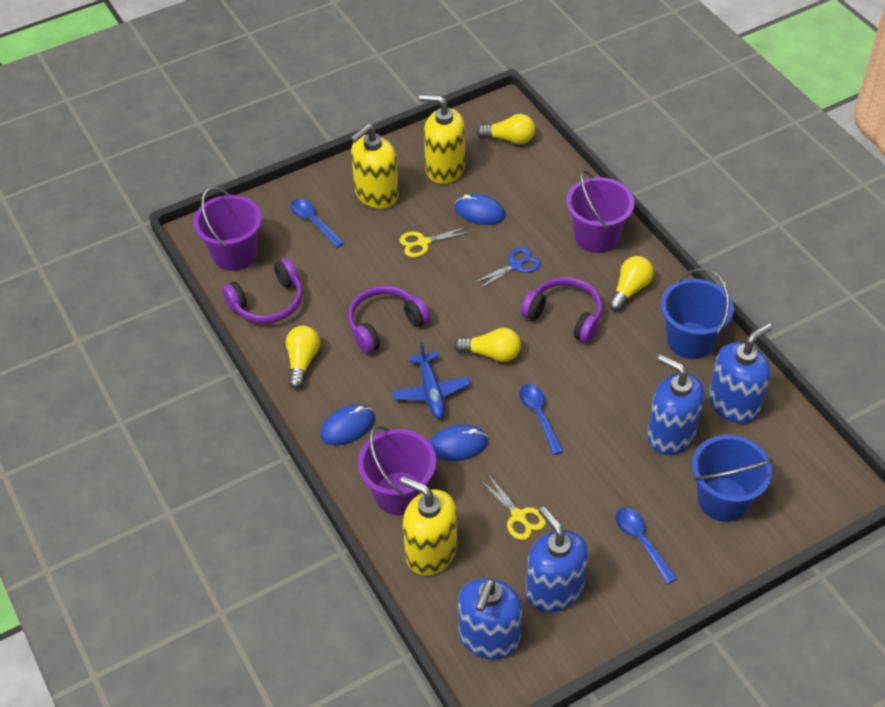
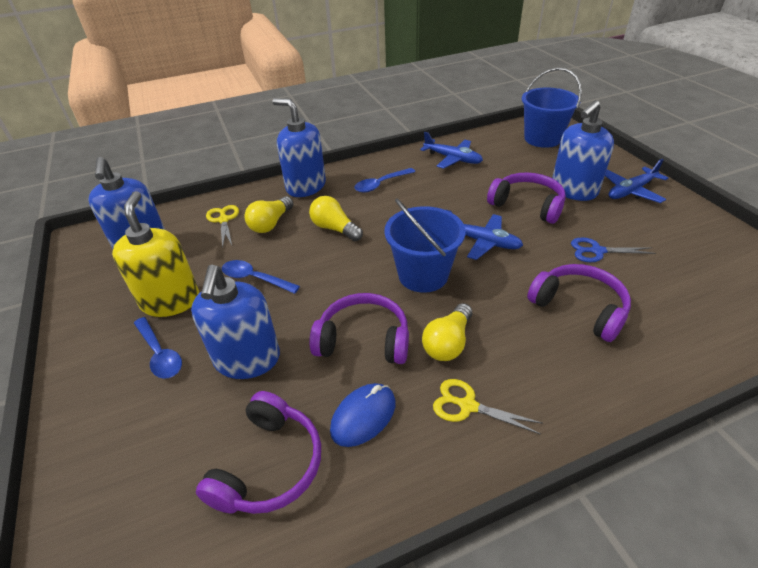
blue mouse: [320,404,375,445] [430,425,488,461] [455,194,506,225] = 3 -> [330,383,396,447] = 1
blue plane: [392,342,471,419] = 1 -> [420,132,483,169] [447,210,523,260] [605,159,668,203] = 3
purple bucket: [193,187,262,271] [358,426,436,515] [566,170,635,253] = 3 -> none = 0
purple headphones: [222,258,303,324] [348,286,430,353] [521,277,603,343] = 3 -> [196,391,321,514] [309,293,409,364] [487,172,566,224] [527,264,631,342] = 4
yellow light bulb: [286,326,320,389] [454,328,521,362] [476,114,535,144] [608,256,654,311] = 4 -> [244,196,293,233] [309,196,363,241] [422,303,472,361] = 3
yellow soap dispenser: [351,124,399,209] [400,476,457,576] [419,94,465,184] = 3 -> [112,191,199,317] = 1

